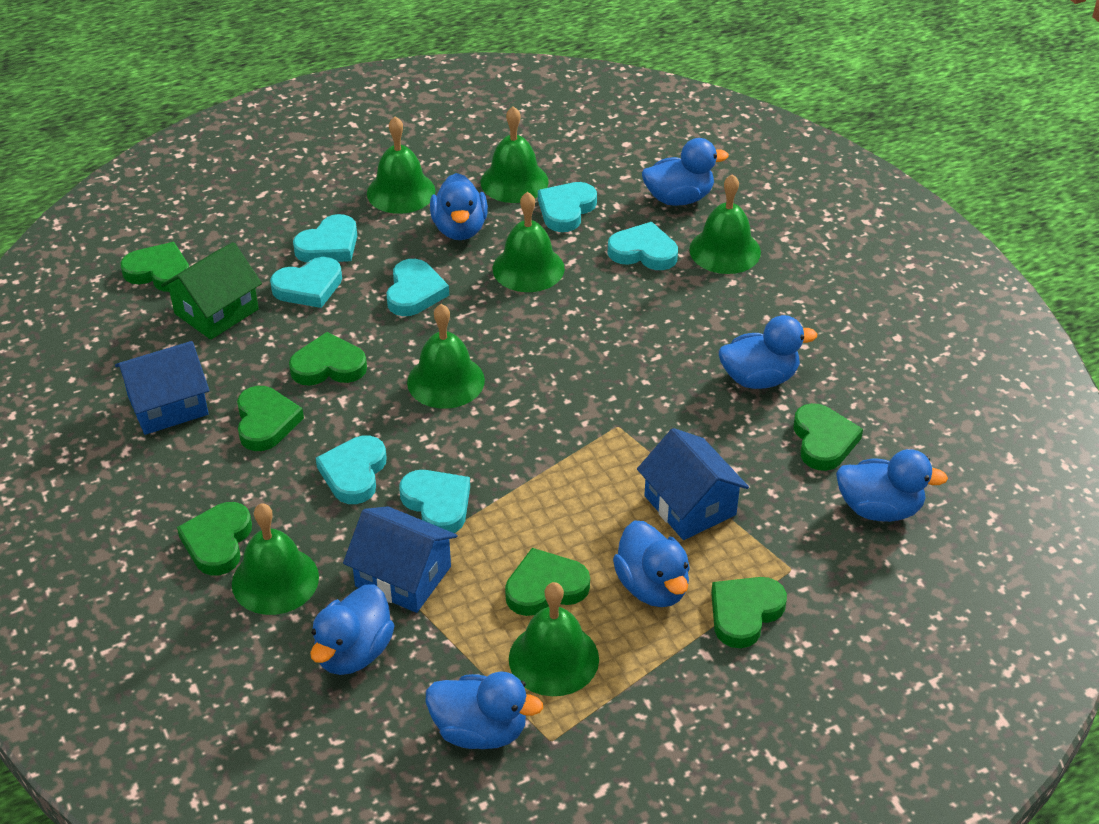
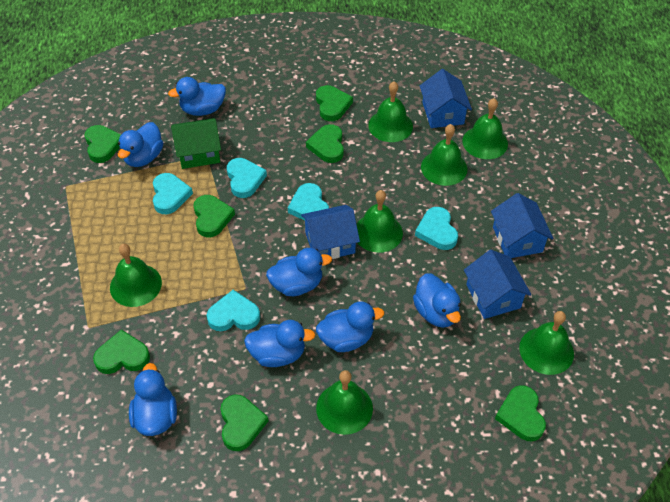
blue house: [115,341,209,435] [343,506,458,613] [637,428,749,540] = 3 -> [301,205,360,259] [420,69,472,128] [464,250,531,319] [491,193,553,258] = 4
turquoise heart: [270,257,342,308] [293,214,357,262] [316,436,386,504] [387,259,449,316] [399,470,470,533] [538,182,597,232] [608,222,678,270] = 7 -> [153,173,193,214] [207,290,260,331] [227,158,267,198] [288,183,329,220] [415,207,458,250] = 5

